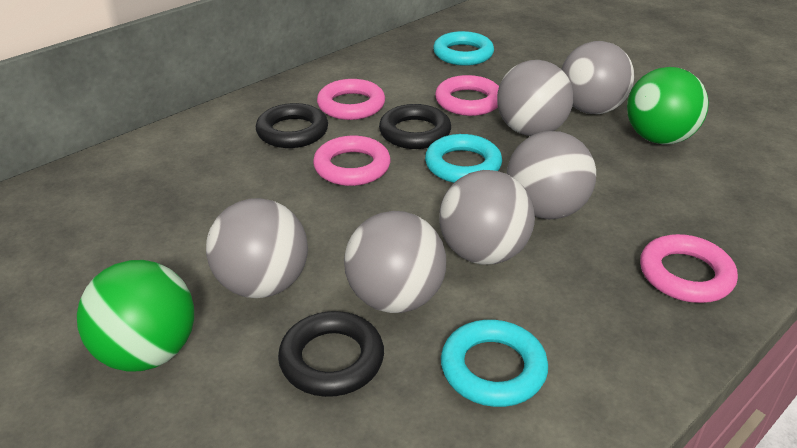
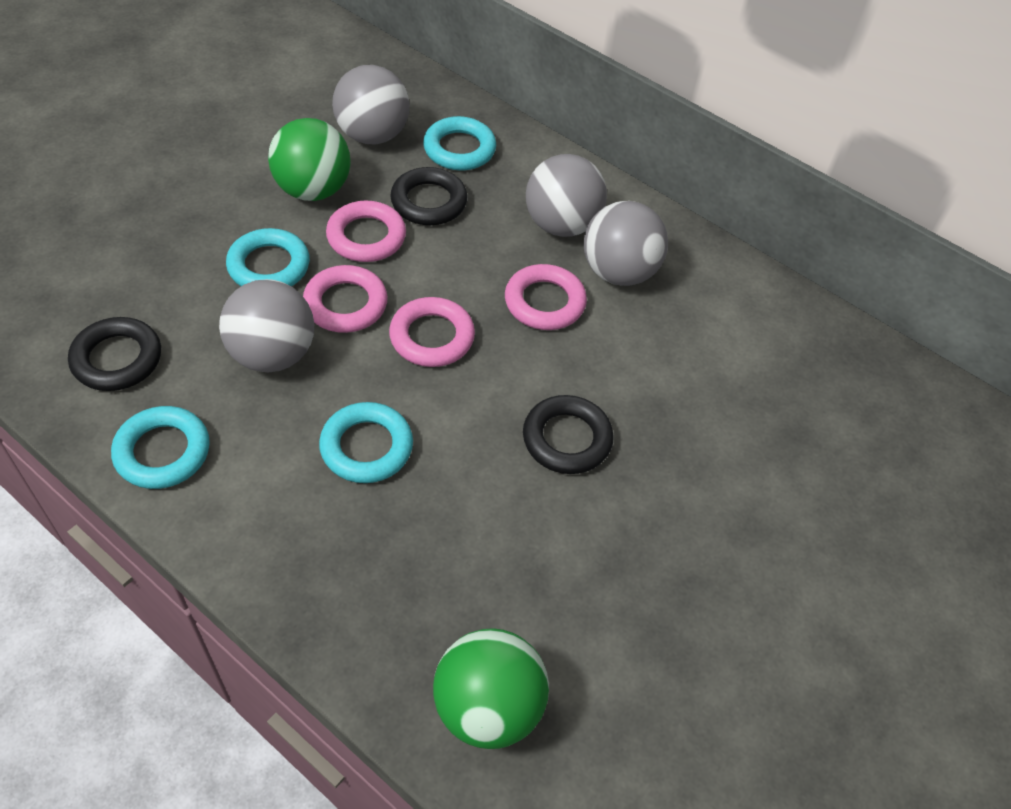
grey ball: [206,198,308,298] [344,211,446,313] [439,170,535,265] [497,60,574,136] [507,131,596,219] [562,41,634,114] = 6 -> [219,279,314,372] [332,65,409,144] [526,154,607,237] [584,201,668,286] = 4
turquoise ring: [425,134,502,183] [433,31,494,66] [441,320,548,407] = 3 -> [111,406,210,489] [226,228,310,286] [319,402,413,483] [423,116,496,170] = 4

